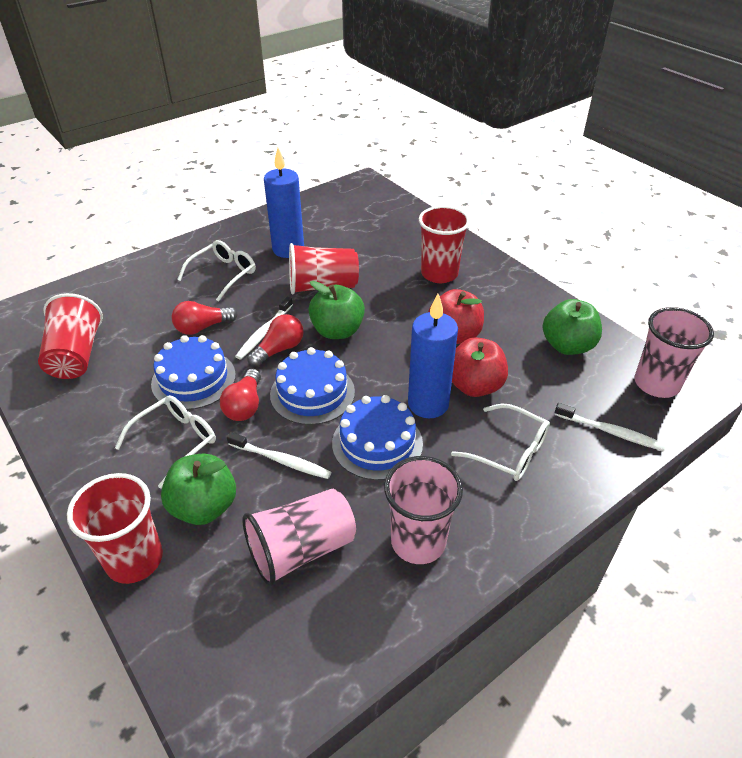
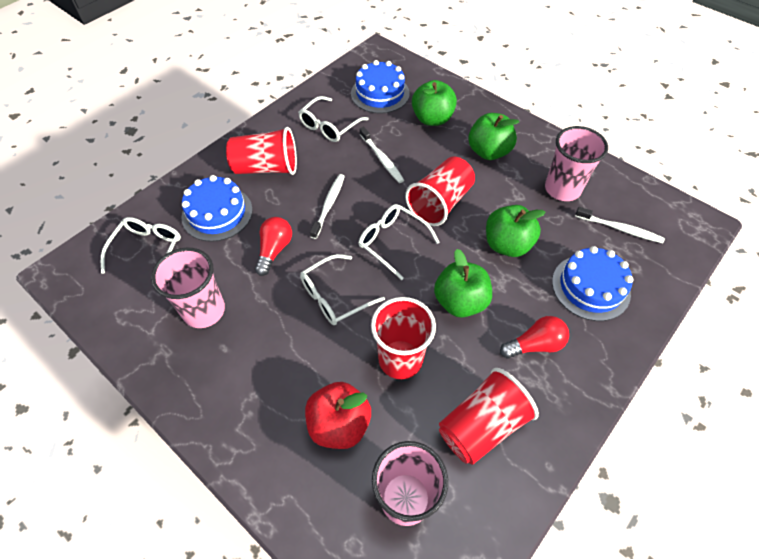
blue candle: [264,148,304,258] [408,294,458,418] = 2 -> none = 0
green apple: [161,453,236,525] [308,281,365,339] [542,299,602,355] = 3 -> [412,80,457,126] [434,249,492,318] [468,113,519,160] [486,205,546,257] = 4
red apple: [428,289,484,344] [452,337,508,397] = 2 -> [305,382,371,449] = 1
red light bulb: [172,301,238,335] [220,369,261,421] [247,314,304,367] = 3 -> [255,217,292,276] [500,316,569,359] = 2
white glasses: [115,395,216,488] [177,240,256,302] [451,404,550,481] = 3 -> [101,217,181,273] [298,96,368,142] [300,254,385,325] [359,204,440,280] = 4

